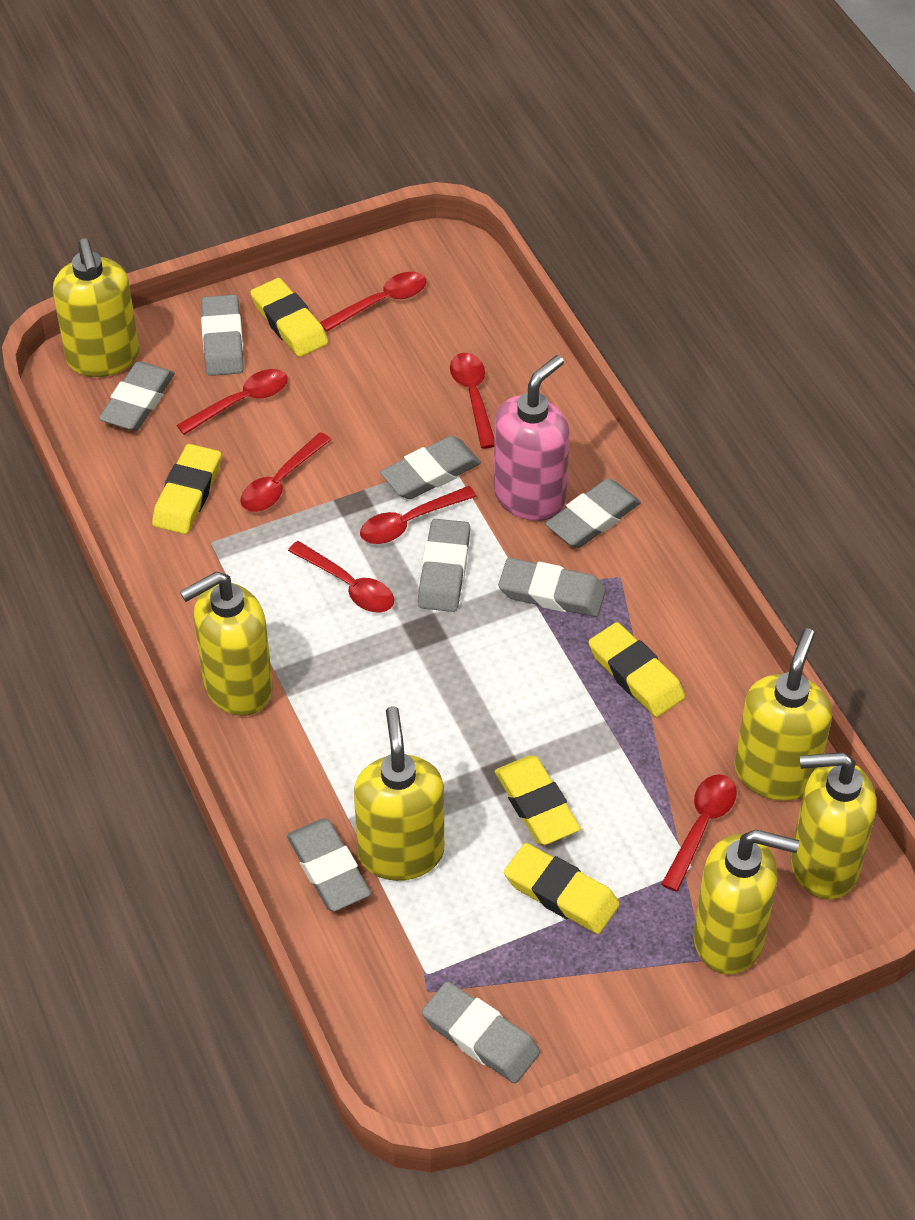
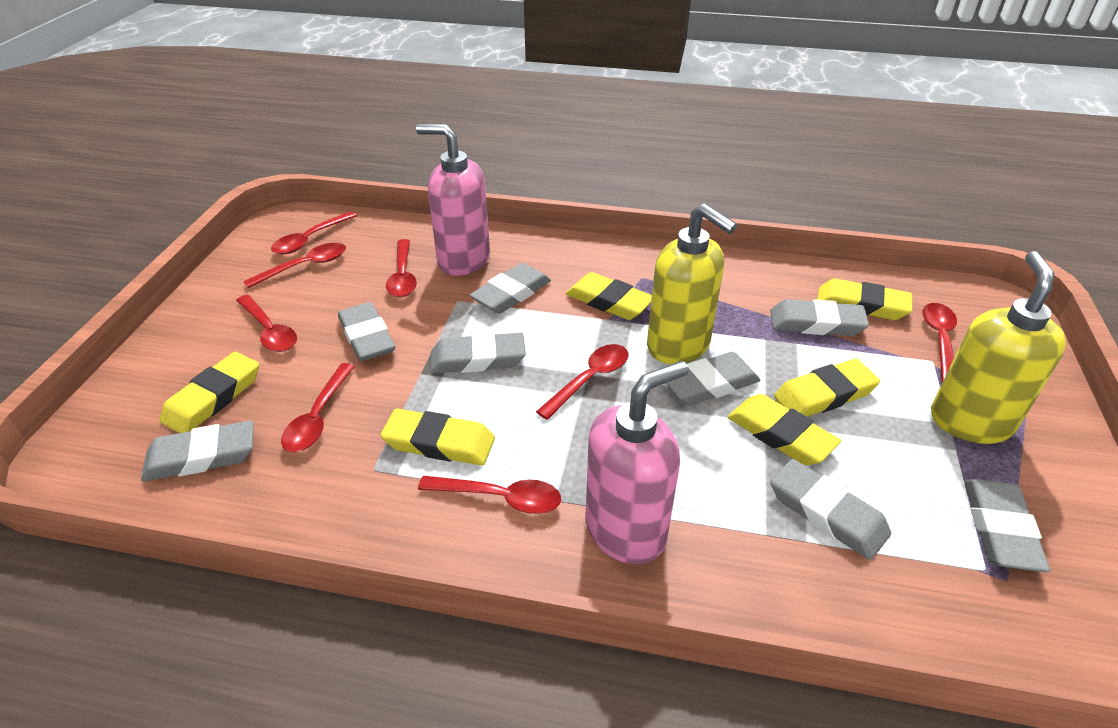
pink soap dispenser: [494,355,570,521] = 1 -> [416,124,490,276] [585,361,689,564] = 2
red spoon: [176,369,288,435] [240,432,331,512] [288,541,394,613] [319,272,426,332] [360,486,477,544] [450,353,494,449] [661,774,737,892] = 7 -> [236,295,297,352] [243,243,346,288] [271,211,357,254] [281,363,355,452] [386,239,417,297] [418,476,561,514] [536,344,629,420] [922,303,957,382] = 8
yellow eraser: [152,444,221,534] [250,278,328,357] [495,756,581,845] [504,843,620,934] [589,622,685,717] = 5 -> [160,352,259,433] [380,408,495,465] [566,272,652,320] [727,394,841,465] [774,359,880,417] [817,279,912,320] = 6
yellow soap dispenser: [53,238,139,377] [180,572,273,716] [354,706,444,881] [694,829,799,974] [734,628,832,801] [791,752,876,900] = 6 -> [647,203,737,364] [931,251,1066,444] = 2

